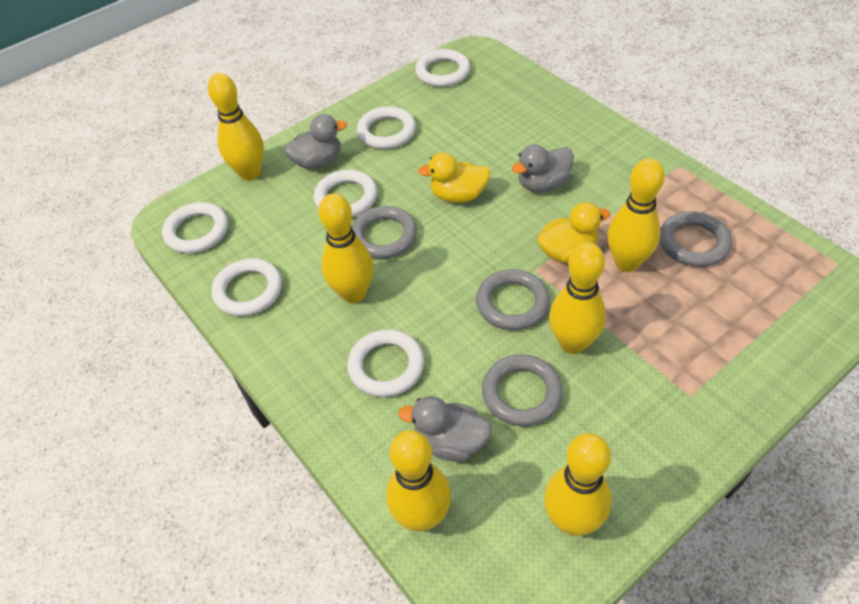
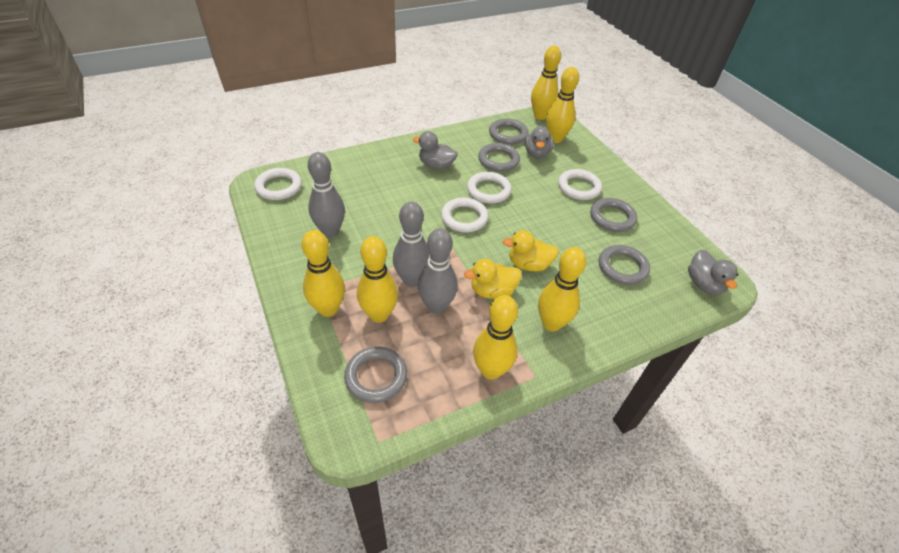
grey bowling pin: none = 0 -> [308,152,345,237] [393,201,430,287] [418,228,458,314] = 3
grey ring: [351,206,417,259] [476,269,550,330] [482,354,563,426] [660,211,732,267] = 4 -> [344,346,407,403] [478,143,520,172] [489,118,528,145] [590,198,637,232] [599,245,650,285] = 5
white ring: [162,202,228,253] [211,258,282,316] [314,170,377,217] [347,329,424,397] [357,106,416,149] [415,49,470,87] = 6 -> [254,168,302,200] [441,198,488,232] [467,172,512,204] [558,169,602,200] = 4

